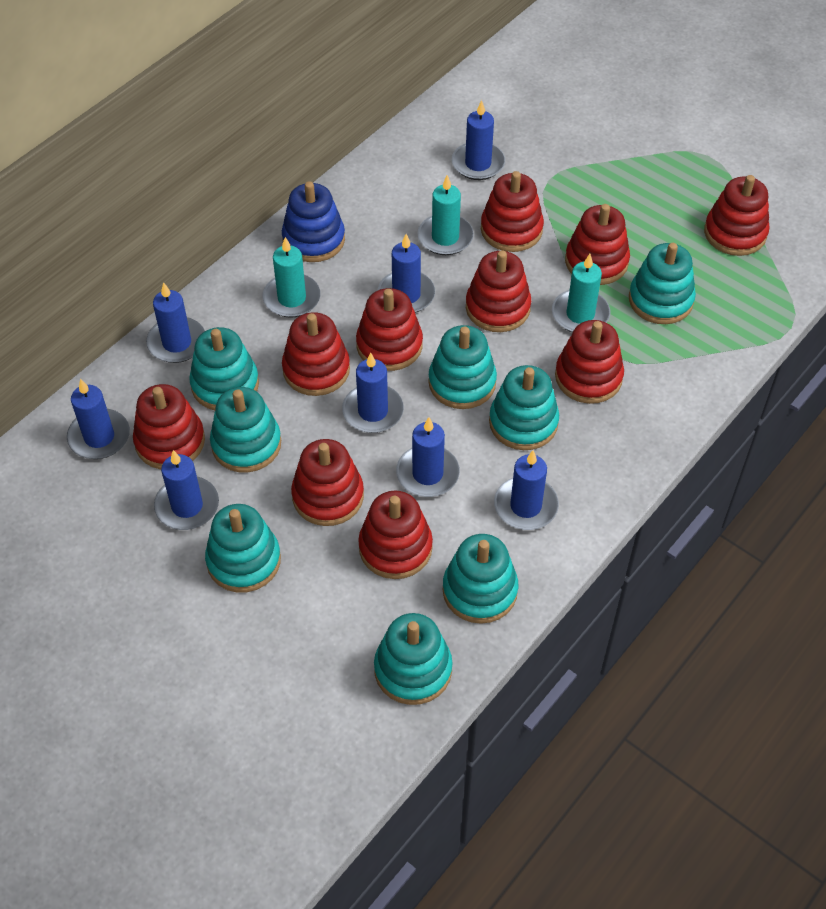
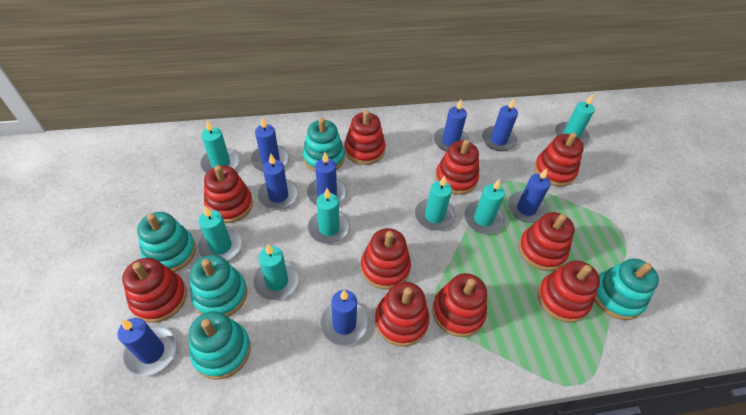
blue stacking toy: [282,181,345,262] = 1 -> none = 0
turquoise candle: [263,237,321,318] [417,175,474,255] [552,254,610,332] = 3 -> [197,206,243,261] [200,120,240,173] [253,244,300,301] [308,188,350,244] [415,176,455,231] [464,179,505,234] [555,94,595,145] = 7
turquoise stacking toy: [189,327,259,410] [205,504,281,593] [210,387,281,473] [374,613,453,705] [428,325,497,409] [442,534,518,624] [489,365,559,450] [629,243,696,324] = 8 -> [137,212,196,272] [189,311,251,380] [190,255,247,317] [303,118,345,172] [594,259,659,320] = 5

